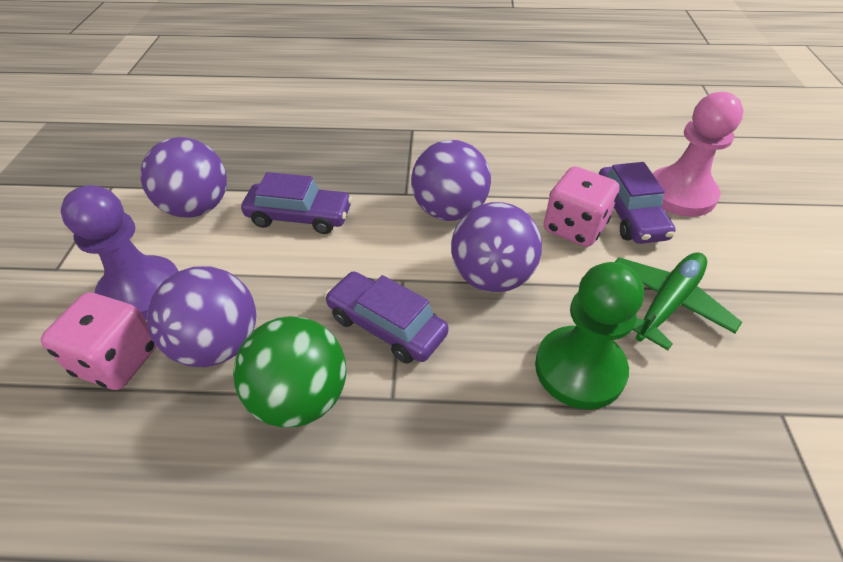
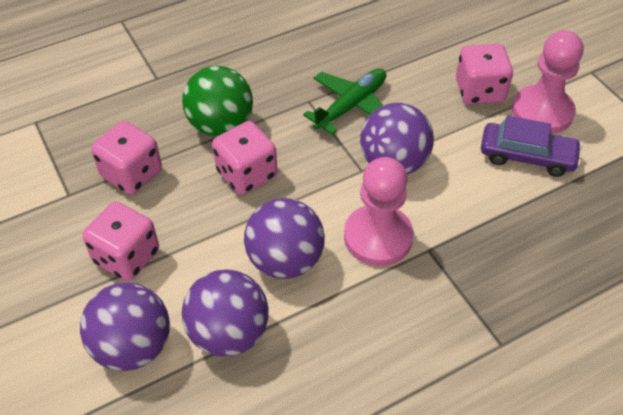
green pawn: [535,262,644,409] = 1 -> none = 0
pink dice: [41,293,157,390] [544,167,619,247] = 2 -> [82,201,159,281] [91,121,162,195] [212,121,277,195] [456,44,513,105] = 4
pink pawn: [652,92,743,217] = 1 -> [344,157,414,266] [512,30,583,134] = 2
purple car: [241,172,352,234] [325,271,448,364] [599,162,676,244] = 3 -> [481,116,582,177] = 1
purple pawn: [61,185,178,320] = 1 -> none = 0

